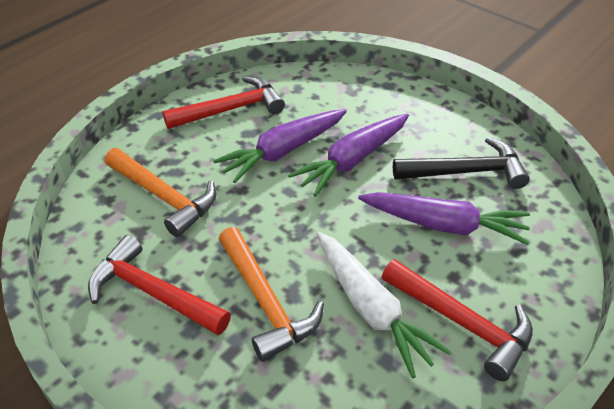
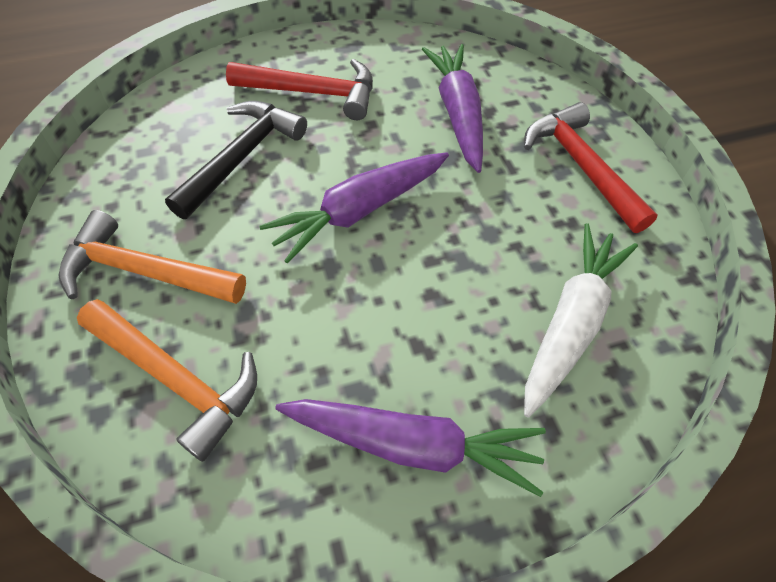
red hammer: [88,235,231,335] [162,76,285,129] [382,259,533,381] = 3 -> [226,59,373,120] [524,102,657,233] = 2

